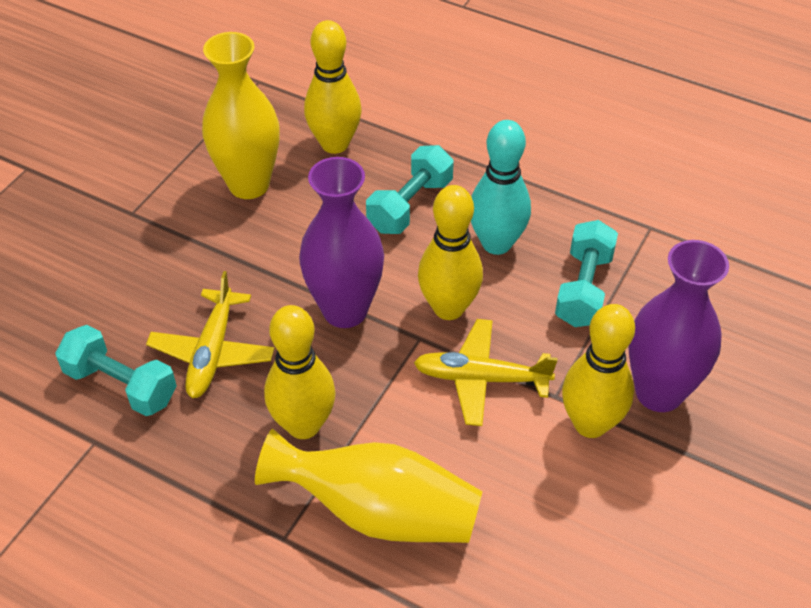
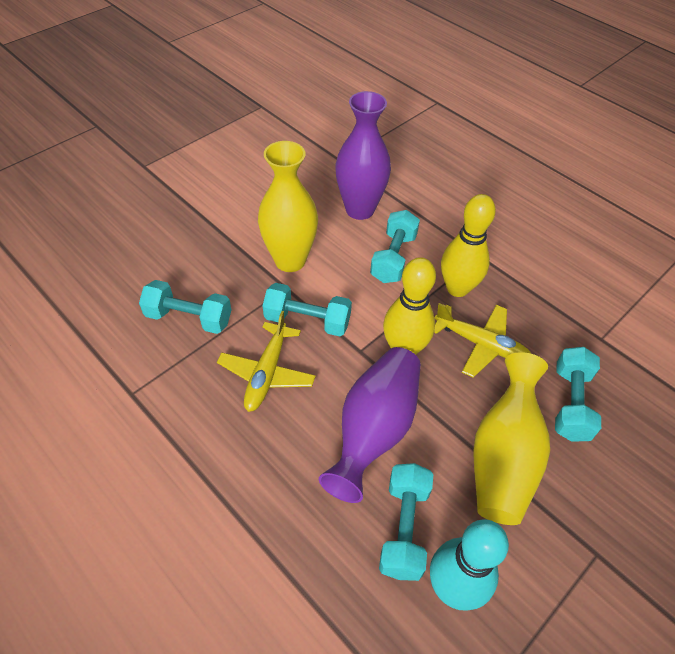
turquoise dumbbell: [55,325,177,416] [366,145,454,234] [555,220,618,327] = 3 -> [139,280,231,334] [263,283,352,336] [370,210,420,283] [379,463,434,581] [555,347,601,442] = 5
yellow bowling pin: [264,305,335,439] [304,20,362,154] [418,185,483,320] [562,304,635,438] = 4 -> [383,257,436,355] [441,194,496,297] = 2

